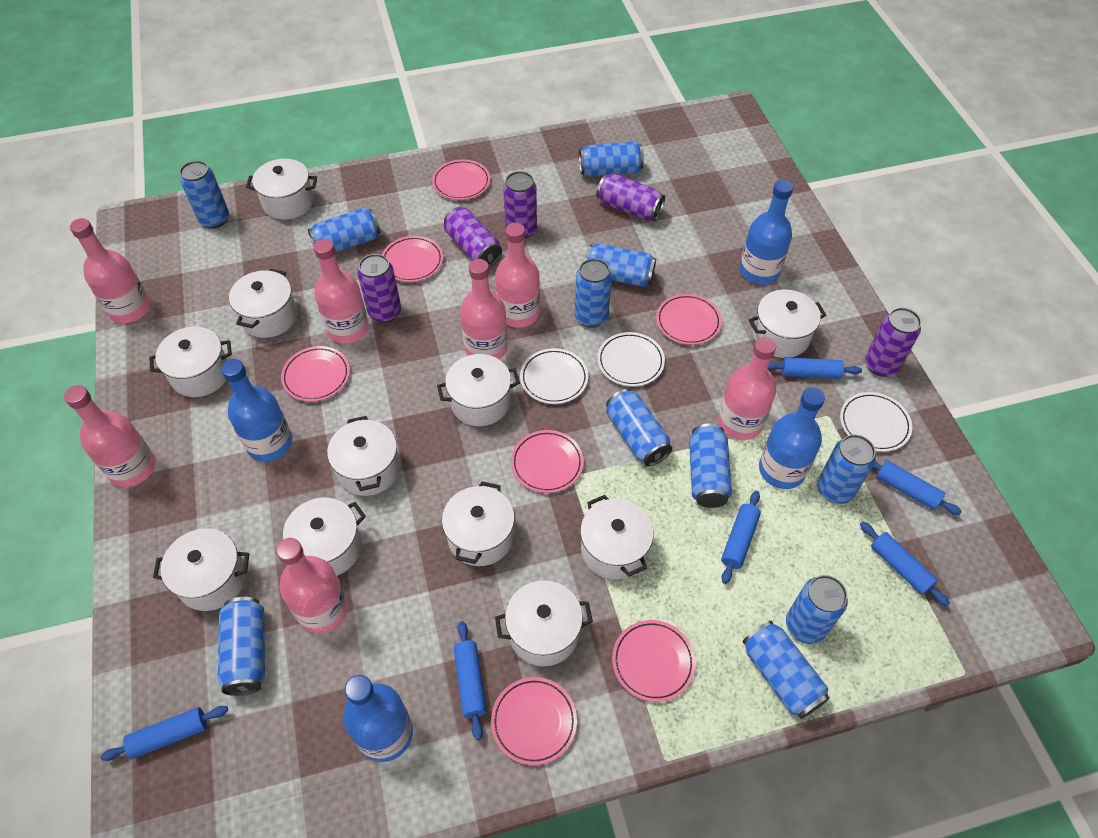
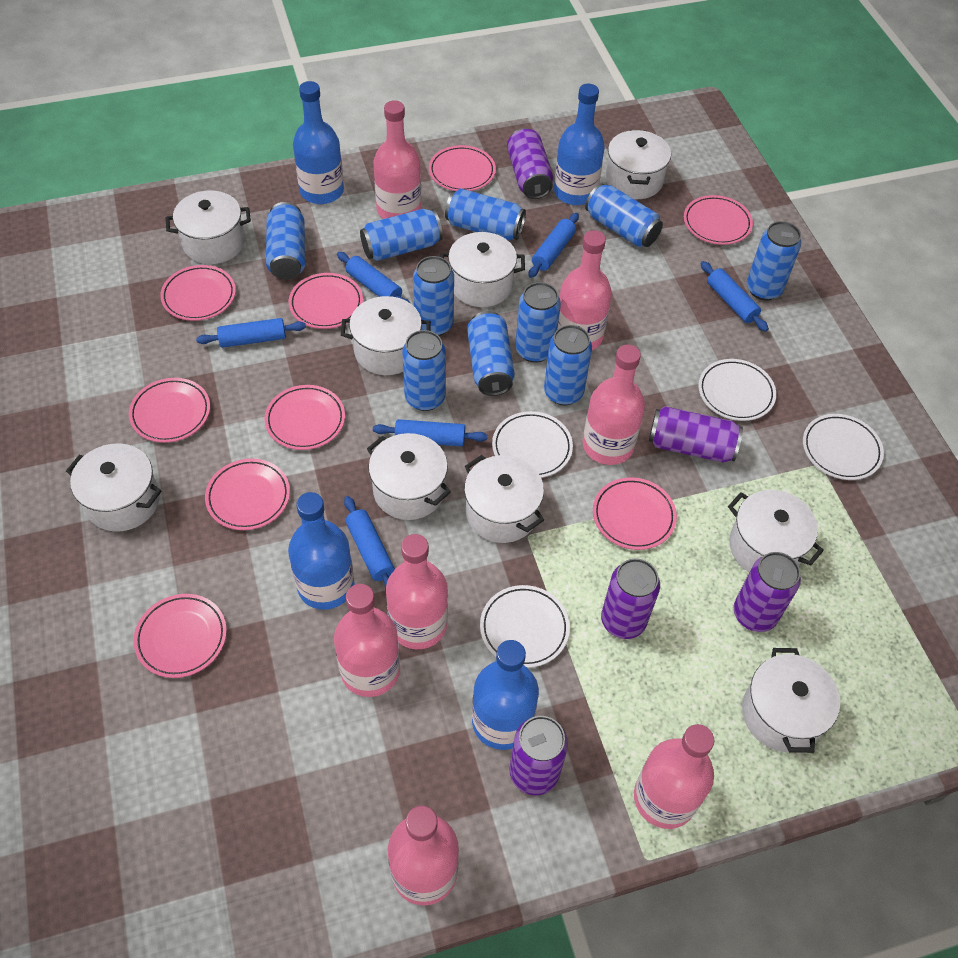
blue can: [180,161,229,229] [218,597,265,696] [308,208,380,252] [575,259,612,327] [579,142,644,177] [585,244,656,287] [606,389,672,466] [689,424,732,508] [743,621,830,719] [786,575,848,644] [817,435,876,504] = 11 -> [266,202,305,280] [360,209,443,261] [402,330,446,411] [413,256,454,336] [445,189,526,240] [467,311,515,396] [515,282,561,363] [544,325,592,405] [585,183,663,247] [747,221,801,301] = 10
pink plate: [281,346,350,402] [382,236,443,282] [432,159,490,200] [491,677,577,765] [511,430,584,493] [612,620,696,702] [656,294,722,345] = 7 -> [129,378,210,443] [134,594,227,678] [160,265,236,321] [205,459,290,530] [265,385,345,450] [289,273,363,329] [429,145,496,191] [593,477,677,550] [684,195,753,245] = 9
white plate: [520,348,588,404] [597,332,665,387] [840,392,912,452] = 3 -> [480,585,570,668] [492,411,573,478] [698,359,776,421] [803,414,884,480] = 4
white pot: [149,327,232,397] [153,528,249,611] [229,269,297,338] [246,159,317,220] [283,497,366,576] [327,416,400,496] [437,354,520,426] [442,481,515,566] [495,580,593,666] [580,495,654,580] [749,290,826,358] = 11 -> [66,443,162,532] [166,190,251,264] [341,296,431,375] [367,433,451,520] [440,232,525,307] [464,455,544,543] [605,130,671,199] [728,490,824,572] [742,648,840,753] = 9

